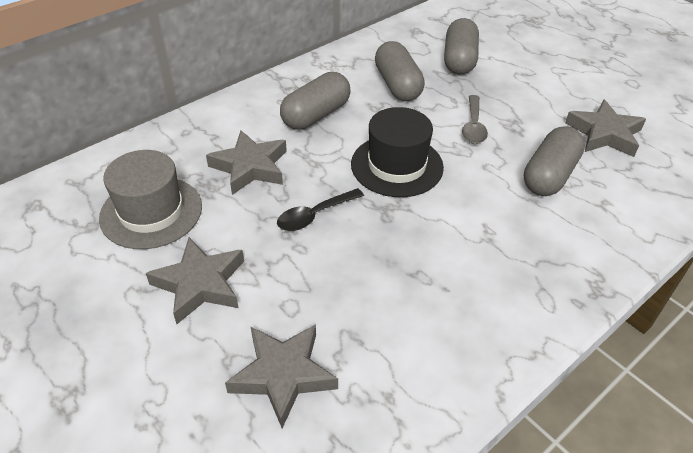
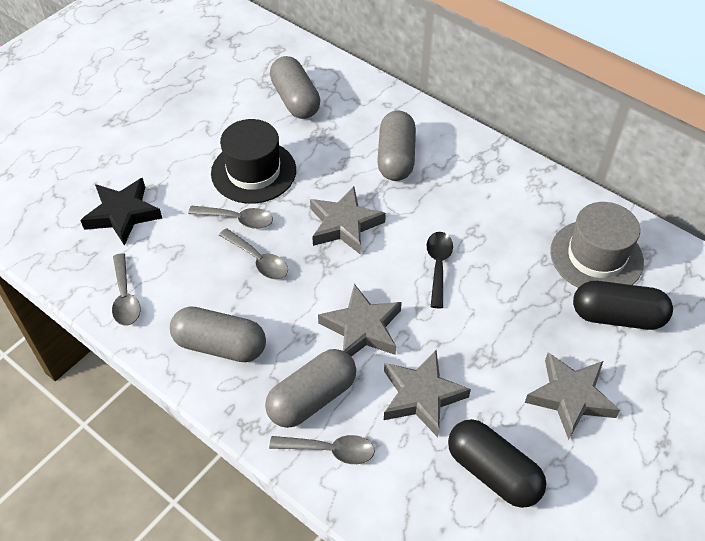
black capsule: none = 0 -> [448,419,546,508] [573,281,673,330] = 2
black star: none = 0 -> [80,178,162,245] = 1
grey spoon: [462,95,488,144] = 1 -> [112,253,140,326] [188,206,273,229] [219,228,288,279] [269,435,375,464] = 4

